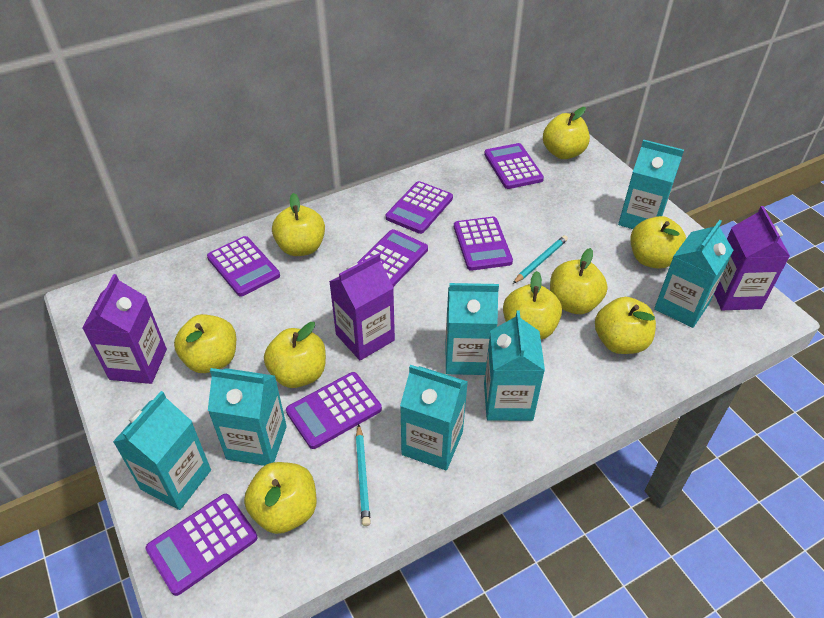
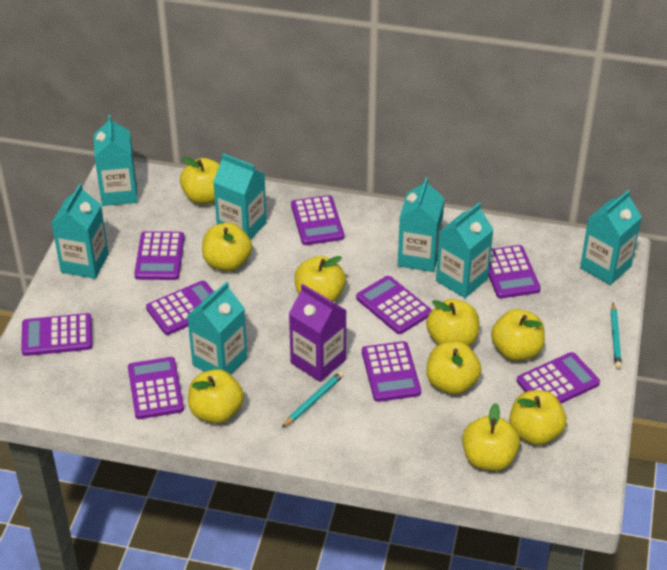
purple calculator: [145,494,257,596] [207,236,280,297] [286,372,382,449] [357,229,428,287] [386,181,453,234] [454,217,513,271] [484,143,544,189] = 7 -> [21,313,92,356] [128,357,184,419] [134,231,185,280] [146,281,214,335] [291,195,344,245] [356,276,432,334] [362,341,421,402] [488,245,541,299] [517,352,600,404] = 9
purple carton: [82,274,167,384] [329,253,395,361] [714,206,790,310] = 3 -> [289,284,347,382] = 1

